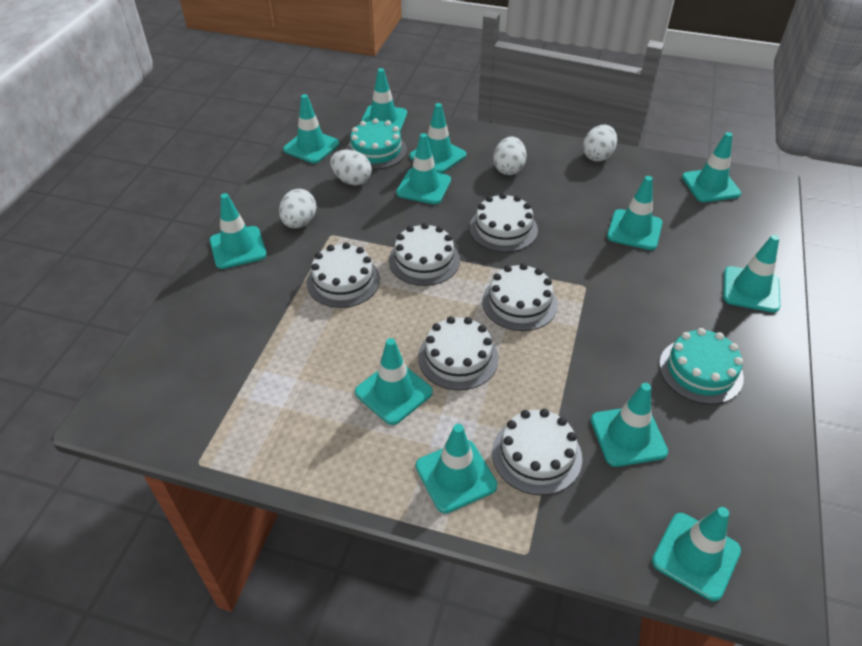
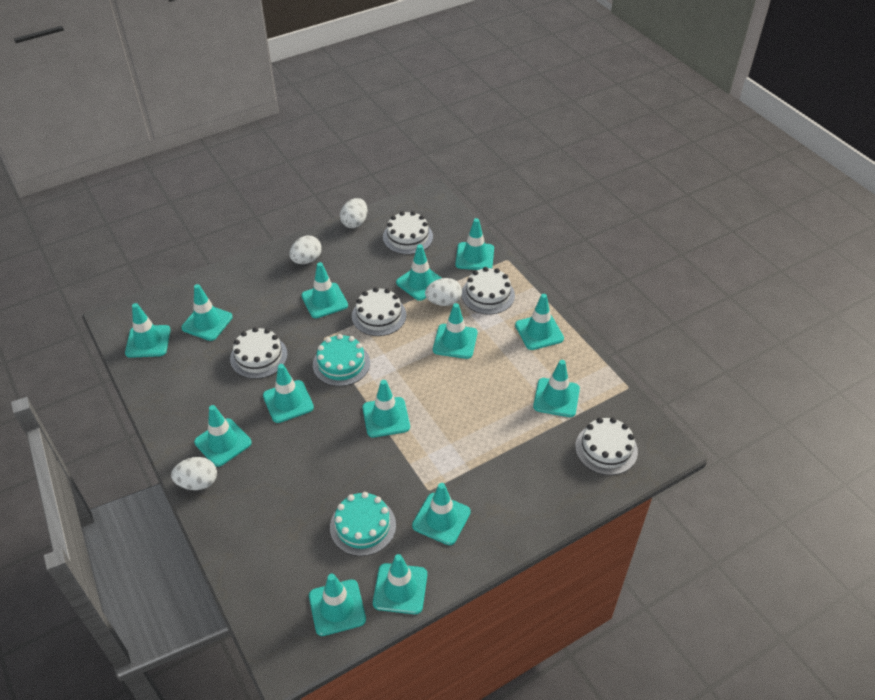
turquoise traffic cone: [210,193,267,269] [283,94,340,163] [355,338,433,425] [361,68,407,131] [396,133,451,204] [410,103,467,173] [416,424,497,513] [591,383,668,467] [607,176,663,250] [652,507,741,601] [682,132,741,202] [723,235,780,313] = 12 -> [125,303,171,358] [181,284,233,341] [194,405,252,467] [263,364,314,423] [301,262,348,318] [309,574,366,636] [362,380,410,438] [373,554,427,614] [396,244,441,301] [412,483,471,545] [433,303,477,359] [455,218,494,270] [515,294,564,350] [533,360,580,417] = 14
white cake: [307,243,380,308] [389,223,460,286] [418,316,499,390] [469,193,538,252] [482,263,558,331] [492,409,582,495] = 6 -> [230,327,288,379] [352,287,407,336] [383,211,433,255] [461,267,515,314] [575,417,638,475] = 5

